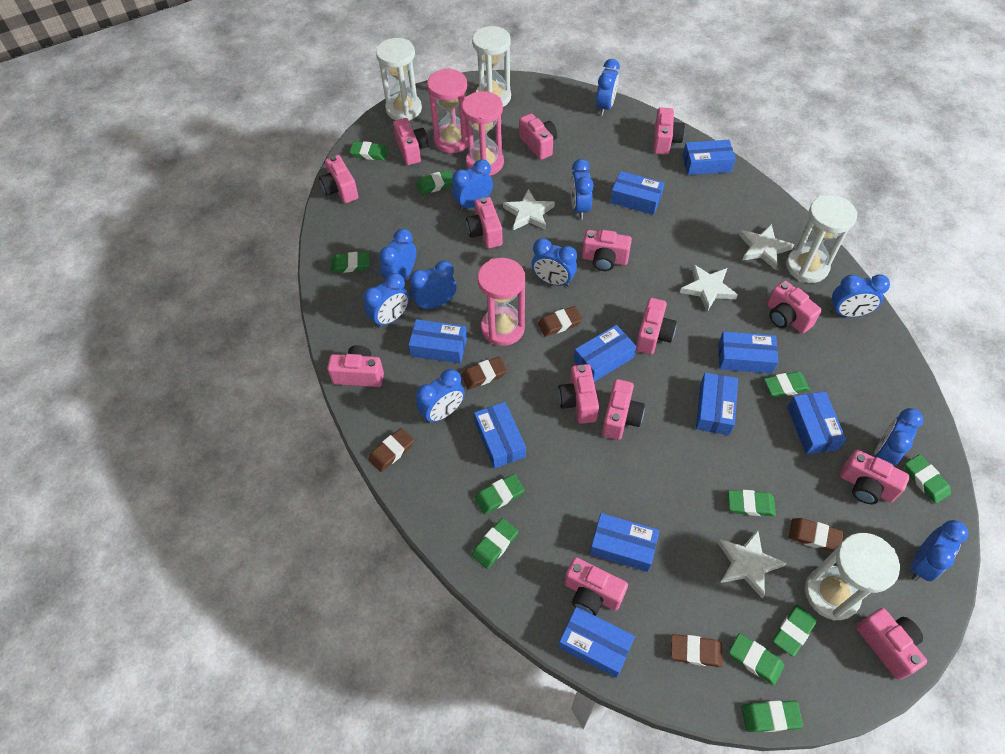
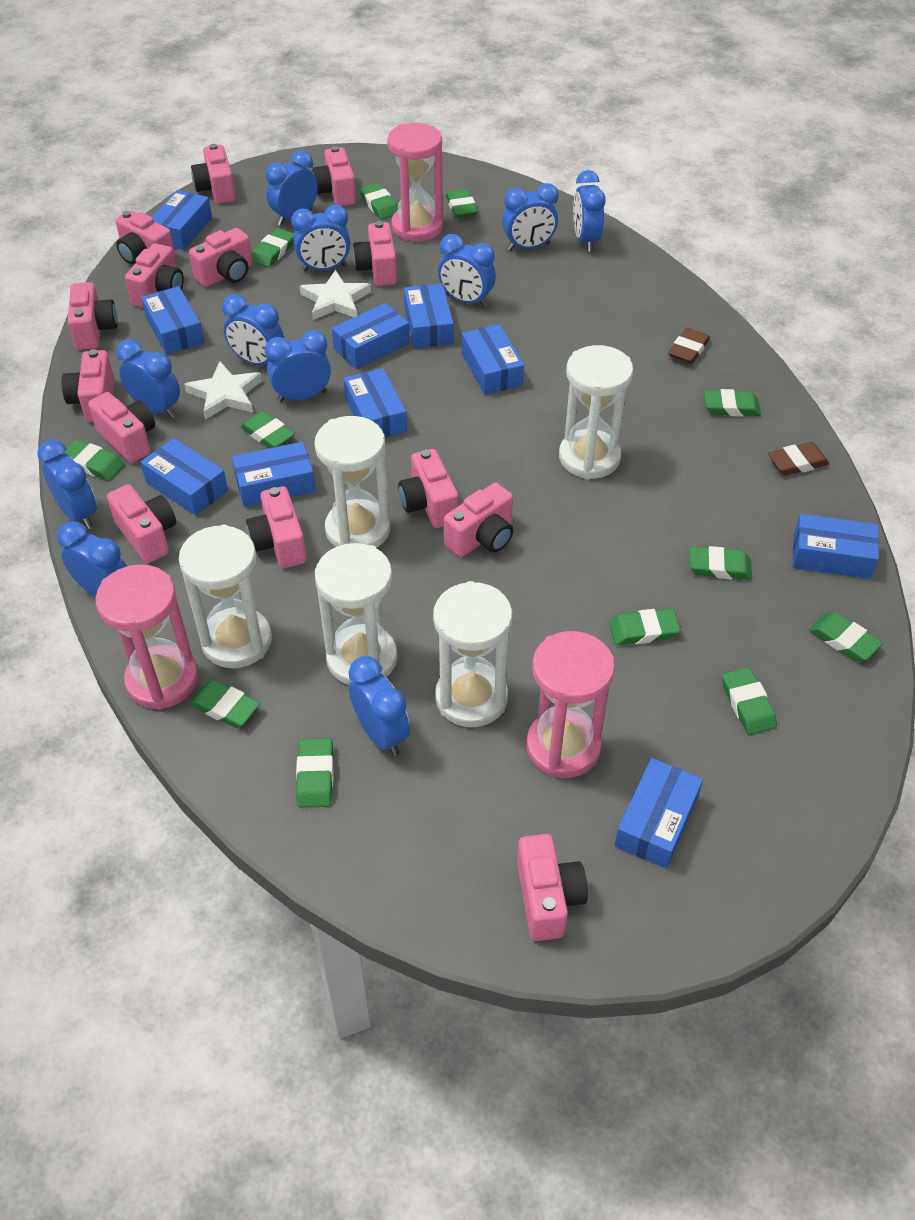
brown eraser: [368,428,414,472] [461,357,507,390] [538,306,582,337] [671,634,722,667] [789,518,843,552] = 5 -> [668,328,710,364] [768,442,830,476] = 2
green eraser: [331,252,369,273] [349,141,388,160] [416,170,453,195] [471,518,518,569] [475,474,525,515] [728,490,776,516] [729,633,784,685] [741,700,803,732] [764,371,810,397] [773,605,817,657] [905,454,951,504] = 11 -> [61,440,125,481] [189,679,260,728] [240,411,295,448] [252,228,294,267] [296,738,333,808] [359,183,398,219] [446,189,478,218] [609,609,680,645] [690,546,752,580] [704,389,761,417] [722,667,777,735] [809,612,883,661] = 12
white hourglass: [376,38,422,121] [472,26,511,107] [786,195,858,283] [805,533,900,621] = 4 -> [179,525,272,668] [314,416,390,548] [315,543,397,685] [433,581,512,727] [559,345,633,479] = 5
white star: [503,189,555,230] [680,264,738,312] [717,530,786,598] [739,224,794,270] = 4 -> [184,361,262,420] [300,270,371,320] = 2

